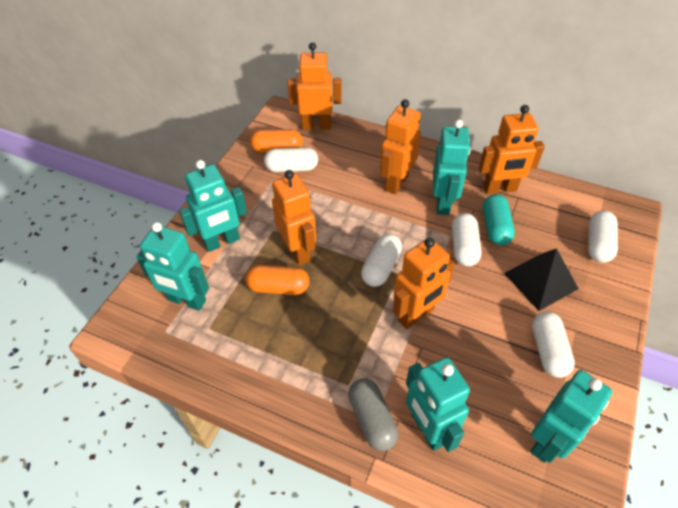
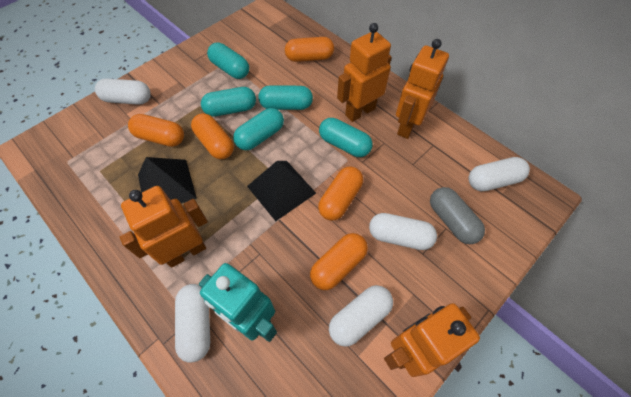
black pyramid: [504,248,579,311] = 1 -> [138,157,197,204] [247,161,316,221] = 2
orange capsule: [245,265,309,295] [250,129,303,153] = 2 -> [128,114,184,147] [191,113,234,159] [285,37,334,62] [310,233,368,290] [318,167,363,221] = 5
orange robot: [272,170,316,265] [287,42,342,130] [380,99,421,195] [393,237,455,329] [479,105,545,194] = 5 -> [120,186,208,268] [337,23,392,122] [384,303,480,377] [396,39,449,139] = 4
turquoise capsule: [483,194,515,245] = 1 -> [201,87,256,117] [207,42,249,79] [233,108,284,150] [259,85,313,110] [319,118,373,157] = 5
turquoise robot: [136,222,209,311] [179,160,247,252] [406,357,470,452] [433,119,471,215] [530,370,612,463] = 5 -> [199,263,277,342] = 1

